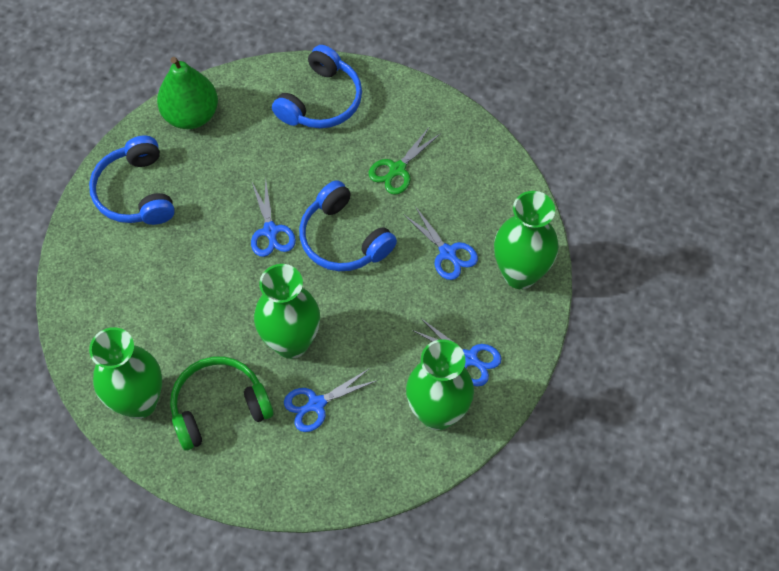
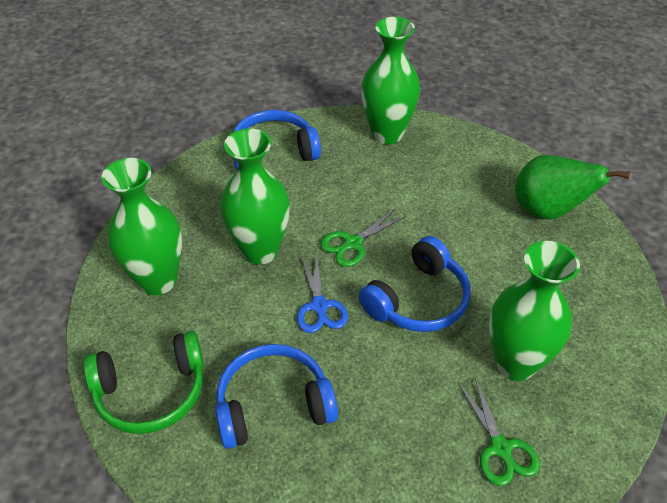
blue scissors: [251,178,296,257] [284,368,378,432] [403,206,478,280] [412,318,502,386] = 4 -> [297,253,348,333] = 1
green scissors: [369,126,441,195] = 1 -> [320,208,406,267] [458,378,540,486] = 2

